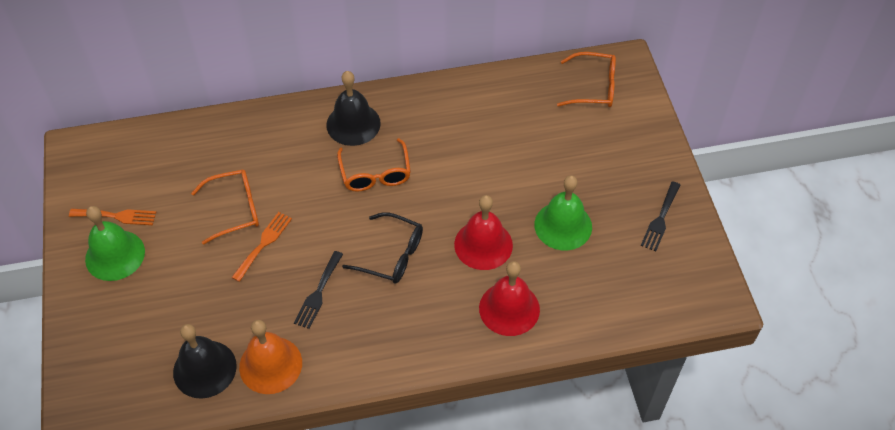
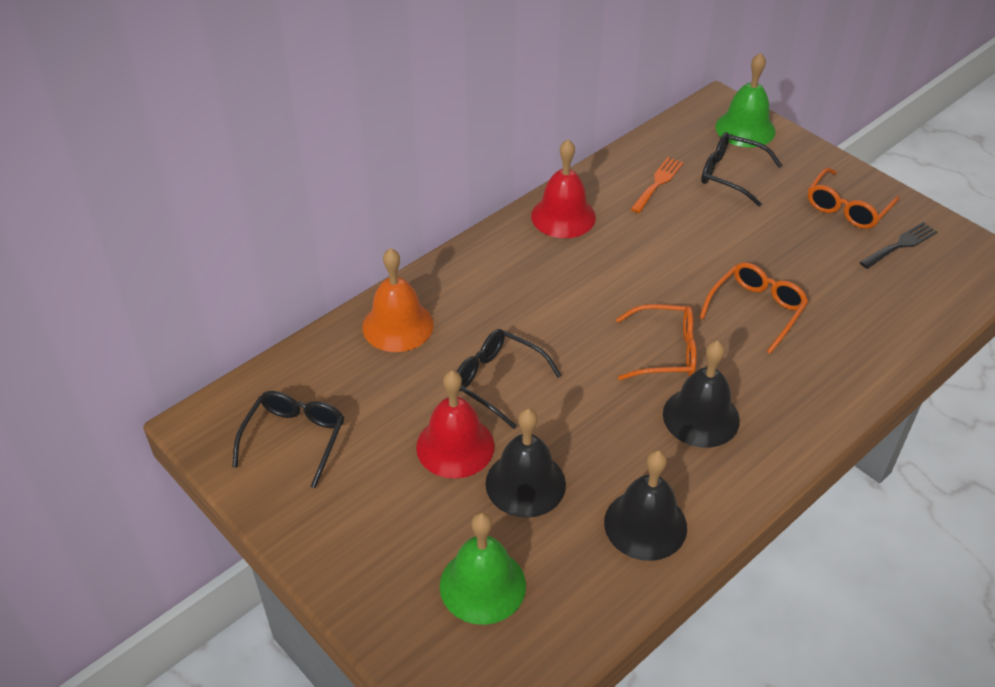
black bell: [173,324,237,398] [326,71,381,146] = 2 -> [486,408,566,518] [604,450,687,561] [663,340,740,448] = 3
black fork: [294,251,343,329] [641,181,680,251] = 2 -> [860,222,937,269] = 1
black glasses: [342,212,423,283] = 1 -> [232,391,344,488] [456,329,562,429] [701,132,782,206] = 3
orange fork: [69,209,156,225] [231,212,292,282] = 2 -> [631,157,683,213] = 1

